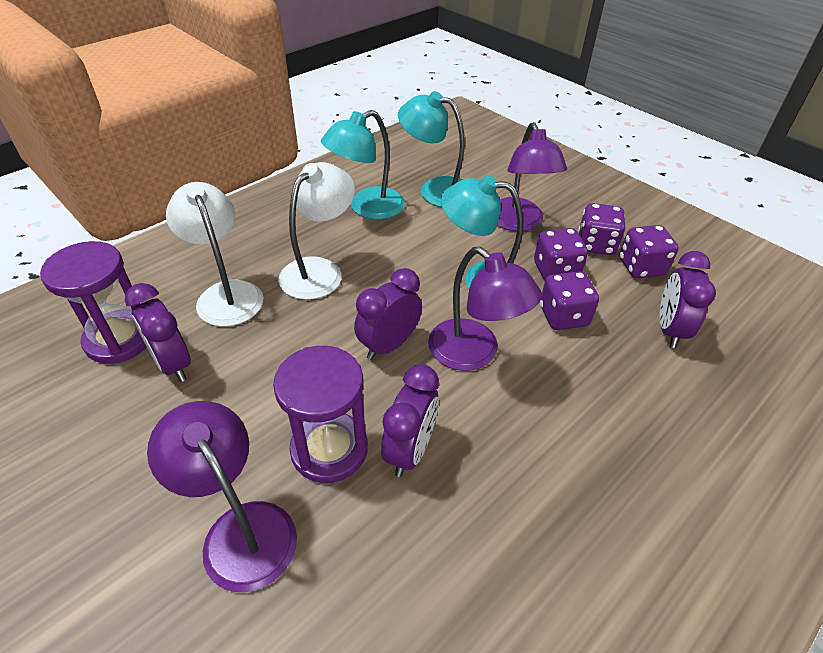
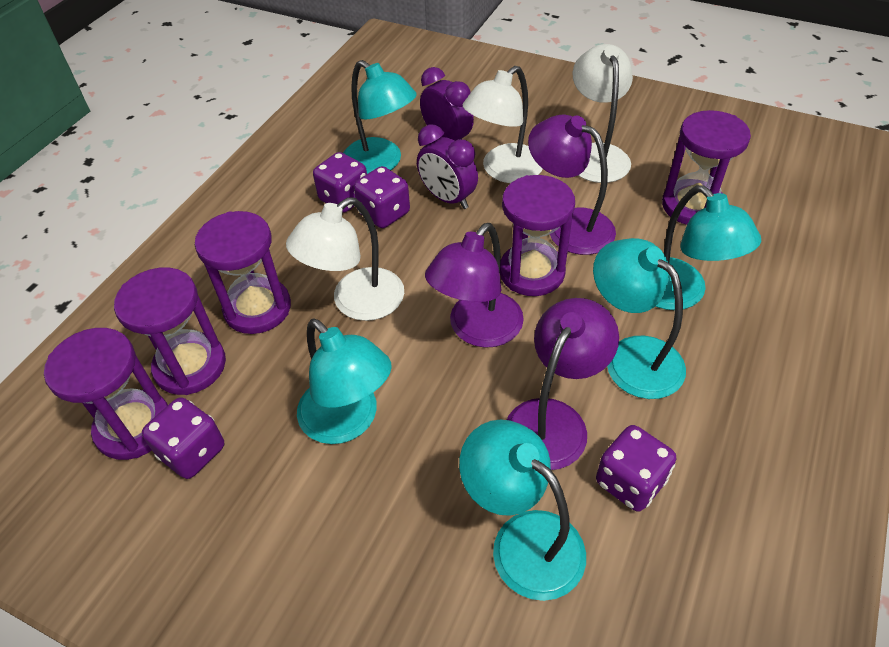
purple clock: [125,283,191,382] [354,268,422,360] [381,364,439,477] [660,251,716,348] = 4 -> [417,124,478,209] [420,67,474,141] = 2
purple hourglass: [40,241,147,364] [273,346,368,483] = 2 -> [44,328,168,460] [114,267,226,395] [195,211,291,334] [500,175,575,296] [662,110,751,225] = 5
turquoise lamp: [321,110,405,220] [398,91,465,207] [441,175,523,289] = 3 -> [297,318,392,444] [343,60,417,174] [459,419,586,601] [593,238,686,399] [655,185,761,310] = 5
white lamp: [166,182,263,327] [278,162,355,300] = 2 -> [286,197,404,321] [463,66,543,183] [573,44,633,183] = 3

